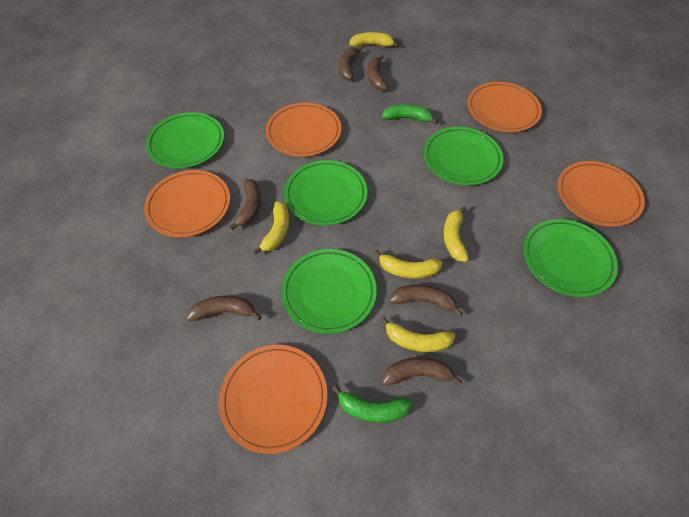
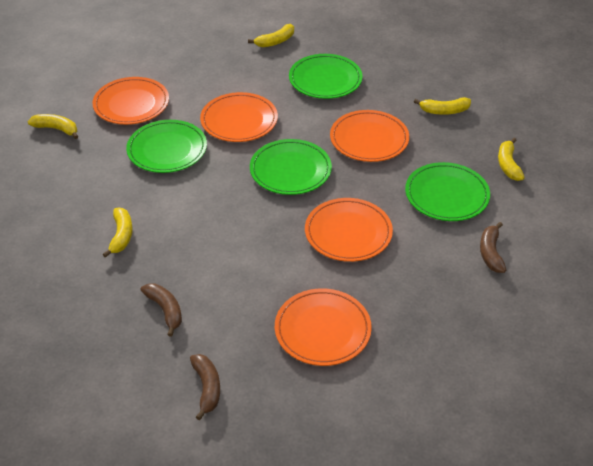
brown banana: [187,295,262,321] [230,179,261,230] [339,46,362,81] [367,55,388,91] [382,357,463,386] [390,284,463,317] = 6 -> [140,283,182,337] [190,354,220,420] [480,222,506,273] = 3
green banana: [332,385,413,423] [382,105,438,125] = 2 -> none = 0
green plate: [146,112,224,168] [281,249,377,334] [284,160,367,226] [424,127,503,185] [523,219,618,297] = 5 -> [126,120,207,173] [250,139,332,195] [289,54,363,99] [405,162,490,221] = 4

